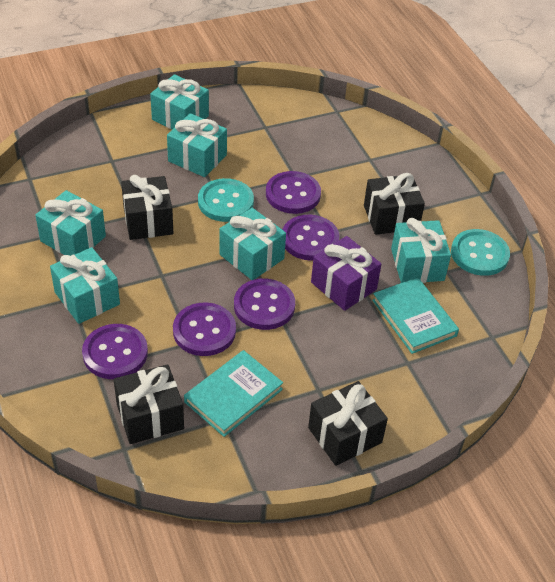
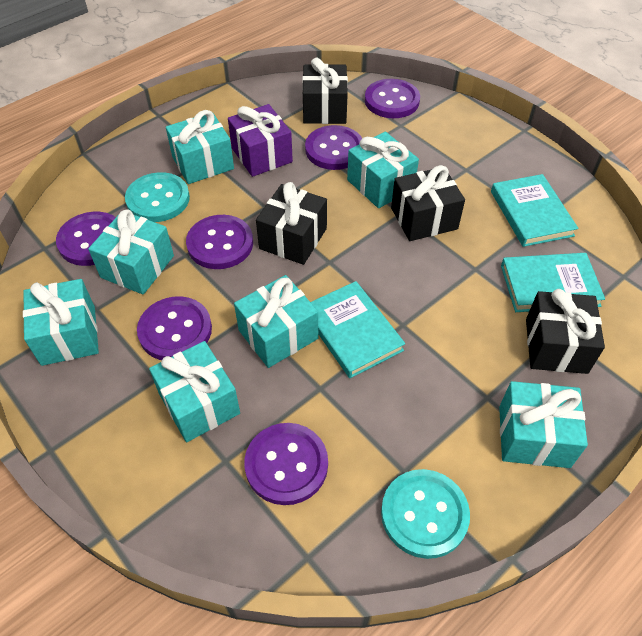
purple button: [82,324,148,379] [173,302,236,356] [234,278,295,330] [266,171,321,214] [282,215,339,261] = 5 -> [56,212,116,266] [137,296,212,360] [186,215,253,269] [244,423,328,505] [305,125,362,170] [365,79,420,118] = 6
turquoise book: [184,350,283,437] [372,277,459,354] = 2 -> [311,281,405,378] [491,174,578,247] [501,253,605,312] = 3
turquoise gift: [35,190,106,256] [50,247,120,324] [150,74,209,129] [167,113,227,177] [219,208,286,280] [391,218,451,283] = 6 -> [23,279,99,366] [88,209,174,295] [149,341,240,442] [166,110,234,184] [234,275,318,368] [347,132,419,208] [499,381,588,468] = 7

